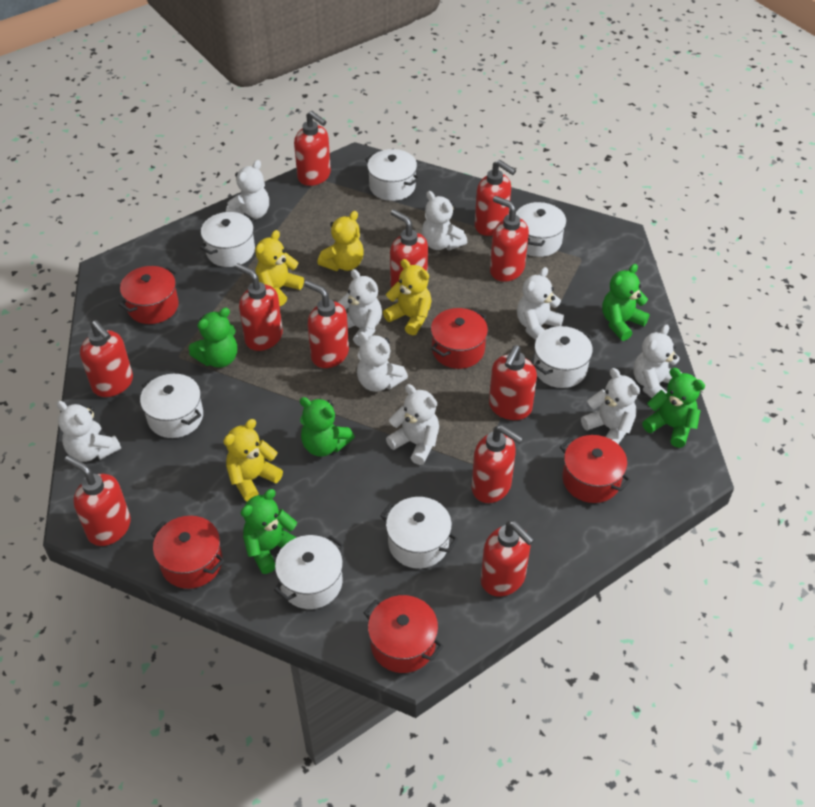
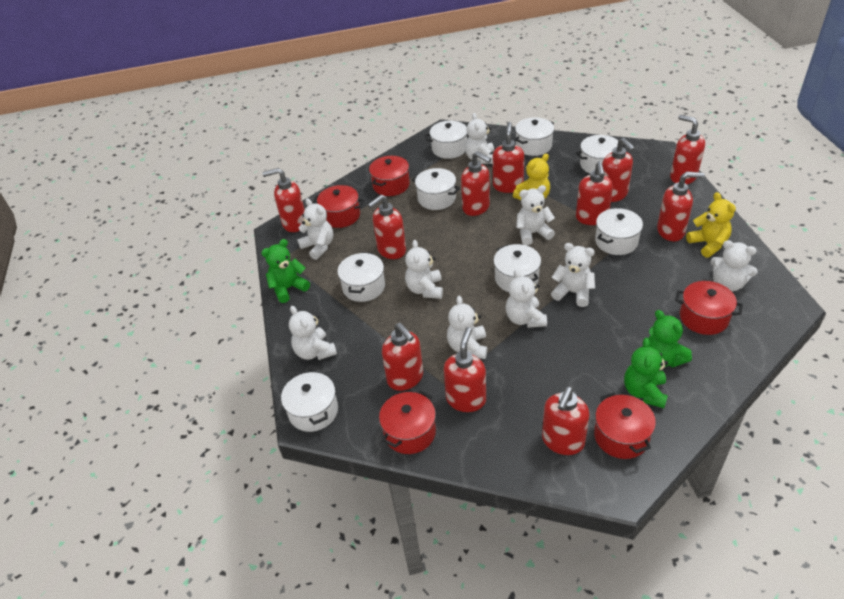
green teddy bear: [189,308,237,368] [241,489,297,574] [300,397,355,457] [602,264,650,341] [642,368,705,448] = 5 -> [261,239,310,303] [624,338,668,408] [648,310,692,368] = 3
white pot: [140,374,203,438] [200,212,255,267] [274,535,344,609] [365,149,420,201] [380,497,458,569] [516,201,566,257] [534,326,593,388] = 7 -> [281,371,338,432] [337,252,385,302] [412,168,460,210] [425,121,468,159] [494,244,541,292] [515,117,554,156] [576,135,625,173] [595,208,643,255] = 8
yellow teddy bear: [223,419,283,502] [255,230,304,306] [317,211,364,271] [383,259,431,335] = 4 -> [513,153,550,200] [686,192,736,258] = 2

